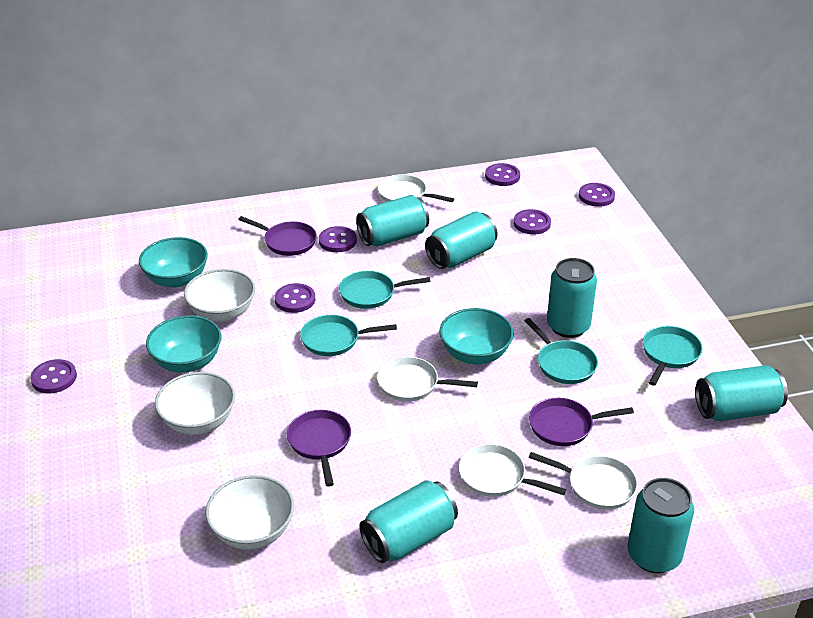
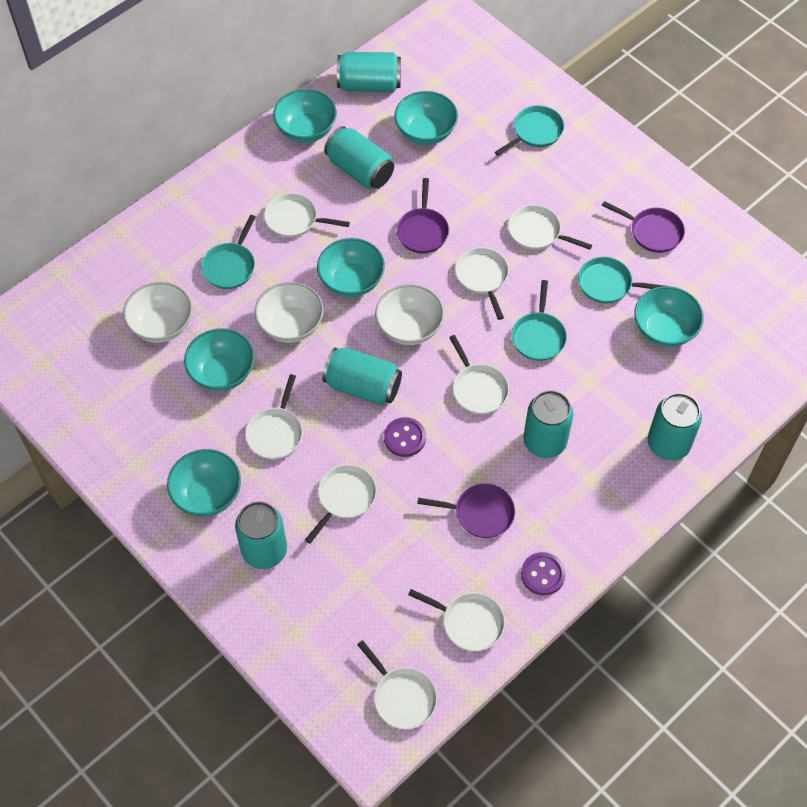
purple button: [30,359,77,393] [275,283,316,313] [319,226,357,252] [485,163,520,186] [514,209,551,235] [579,183,615,207] = 6 -> [384,417,426,457] [521,552,566,596] = 2
turquoise bowl: [139,237,208,288] [146,315,221,373] [439,308,514,364] = 3 -> [167,449,241,517] [184,329,255,391] [273,89,337,143] [317,238,385,297] [395,91,458,145] [634,286,704,347] = 6
white pan: [377,356,478,402] [378,174,454,202] [459,444,566,497] [529,452,638,510] = 4 -> [245,374,303,460] [264,193,350,238] [305,465,377,544] [357,640,437,729] [408,589,505,651] [449,335,509,414] [455,247,509,320] [508,205,592,250] = 8

